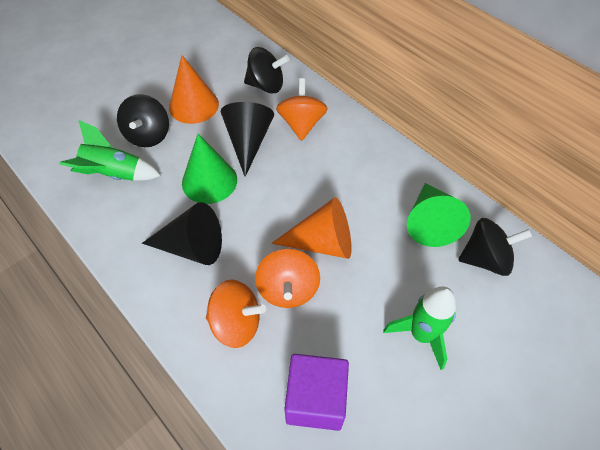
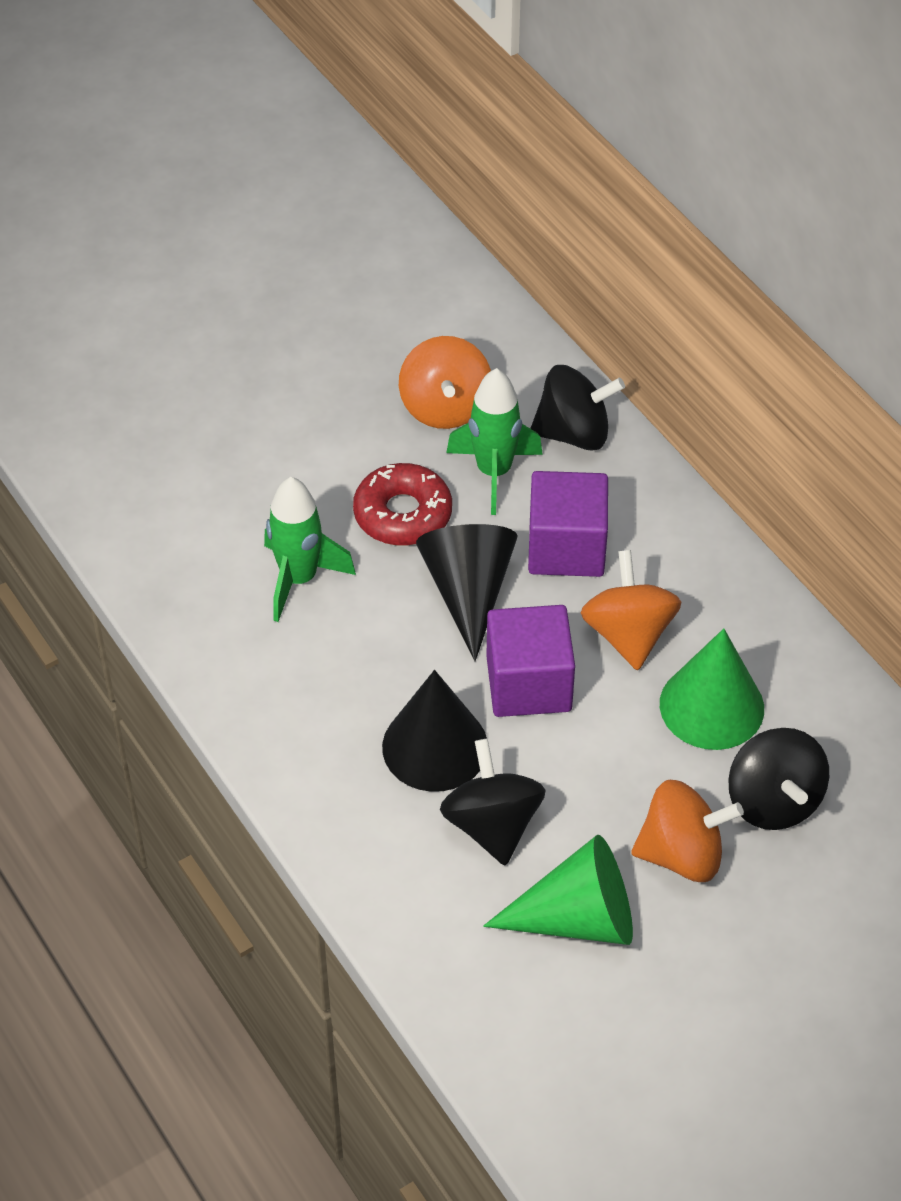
orange cone: [169,55,219,124] [271,197,352,259] = 2 -> none = 0
purple cube: [284,354,349,431] = 1 -> [486,605,575,717] [528,471,608,577] = 2
red donut: none = 0 -> [353,463,452,546] = 1

